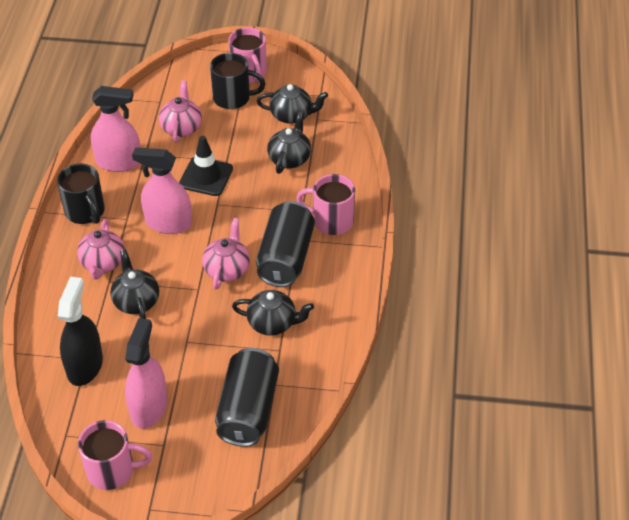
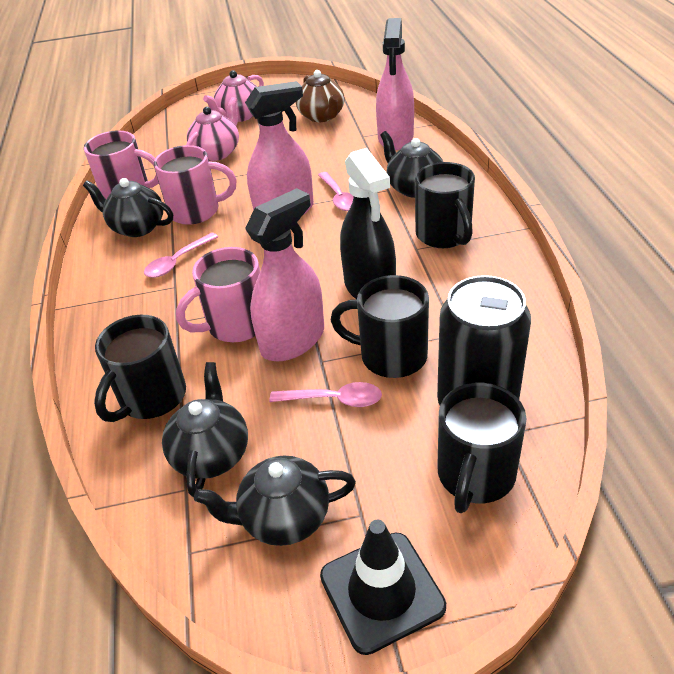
black can: [215,348,279,447] [256,201,315,287] = 2 -> [437,275,531,405] = 1
black mug: [57,164,105,224] [210,53,266,109] = 2 -> [94,315,186,422] [330,275,429,378] [415,162,475,248] [437,383,526,513] = 4
brown teapot: none = 0 -> [296,70,345,122] = 1
pink spoon: none = 0 -> [144,233,218,278] [269,382,382,407] [318,172,354,211] = 3
pink teapot: [77,219,125,279] [159,80,202,143] [202,218,250,289] = 3 -> [186,97,239,161] [203,70,264,122] = 2

